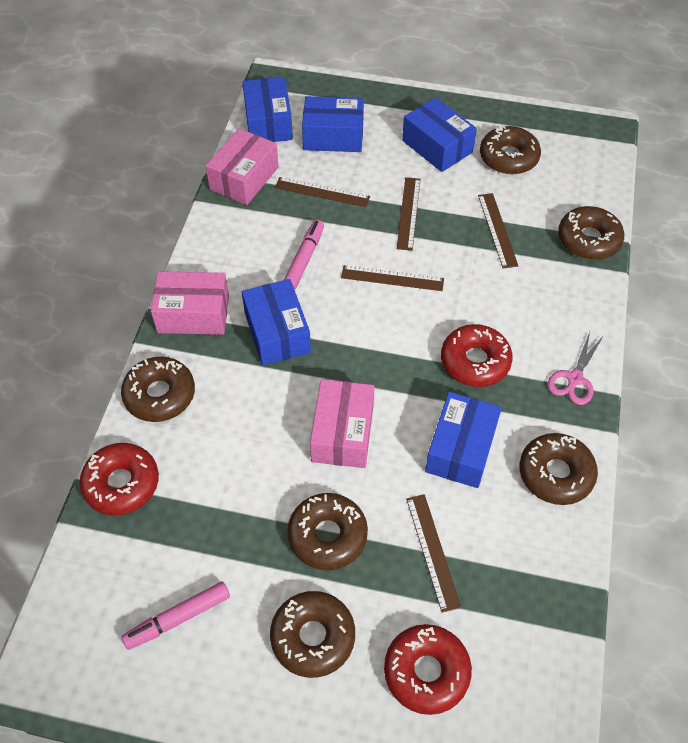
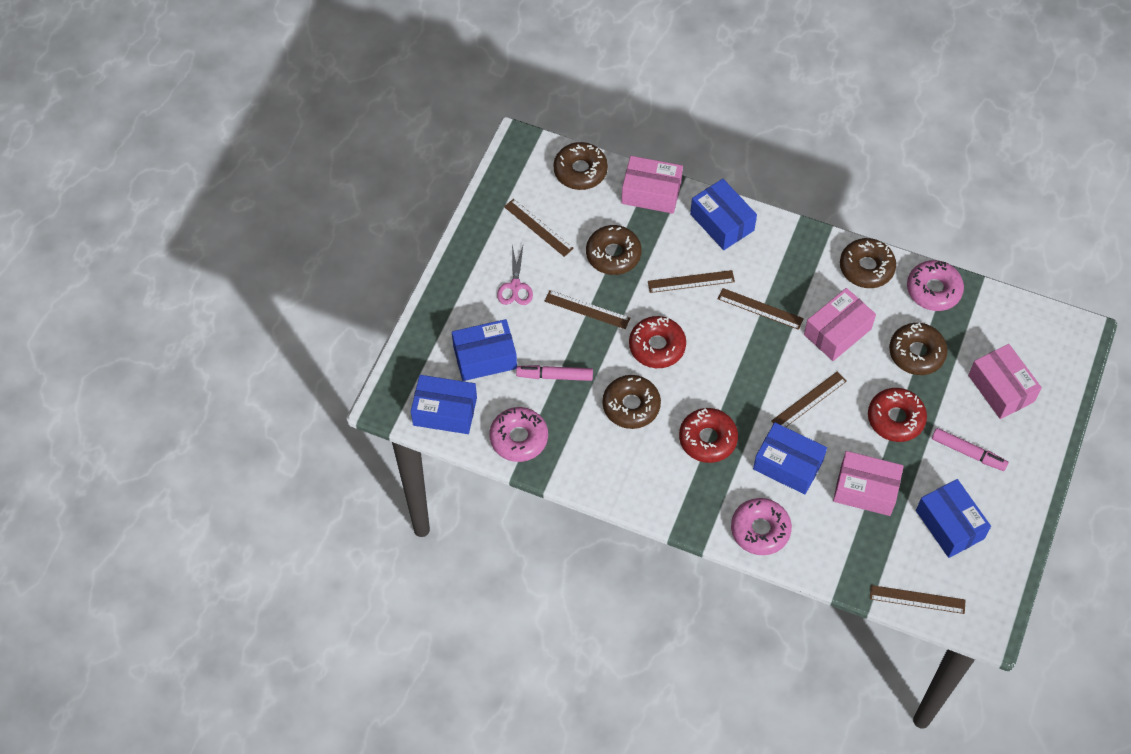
brown donut: [121,357,195,422] [270,591,355,678] [287,493,368,570] [480,125,541,174] [520,433,598,505] [558,206,624,260] = 6 -> [553,142,608,190] [586,225,642,275] [603,375,661,429] [840,238,896,288] [889,323,948,375] = 5
brown ruler: [275,177,370,207] [341,265,444,291] [397,177,421,251] [406,494,461,613] [478,193,518,269] = 5 -> [504,199,574,257] [545,290,630,329] [648,270,735,293] [718,288,804,330] [771,371,847,427] [870,585,966,614] = 6
pink box: [151,271,229,335] [206,128,279,205] [310,379,375,468] = 3 -> [621,156,683,214] [804,288,876,361] [833,451,904,516] [968,344,1042,419] = 4
pink donut: none = 0 -> [489,407,548,462] [731,498,792,555] [907,260,964,311] = 3

